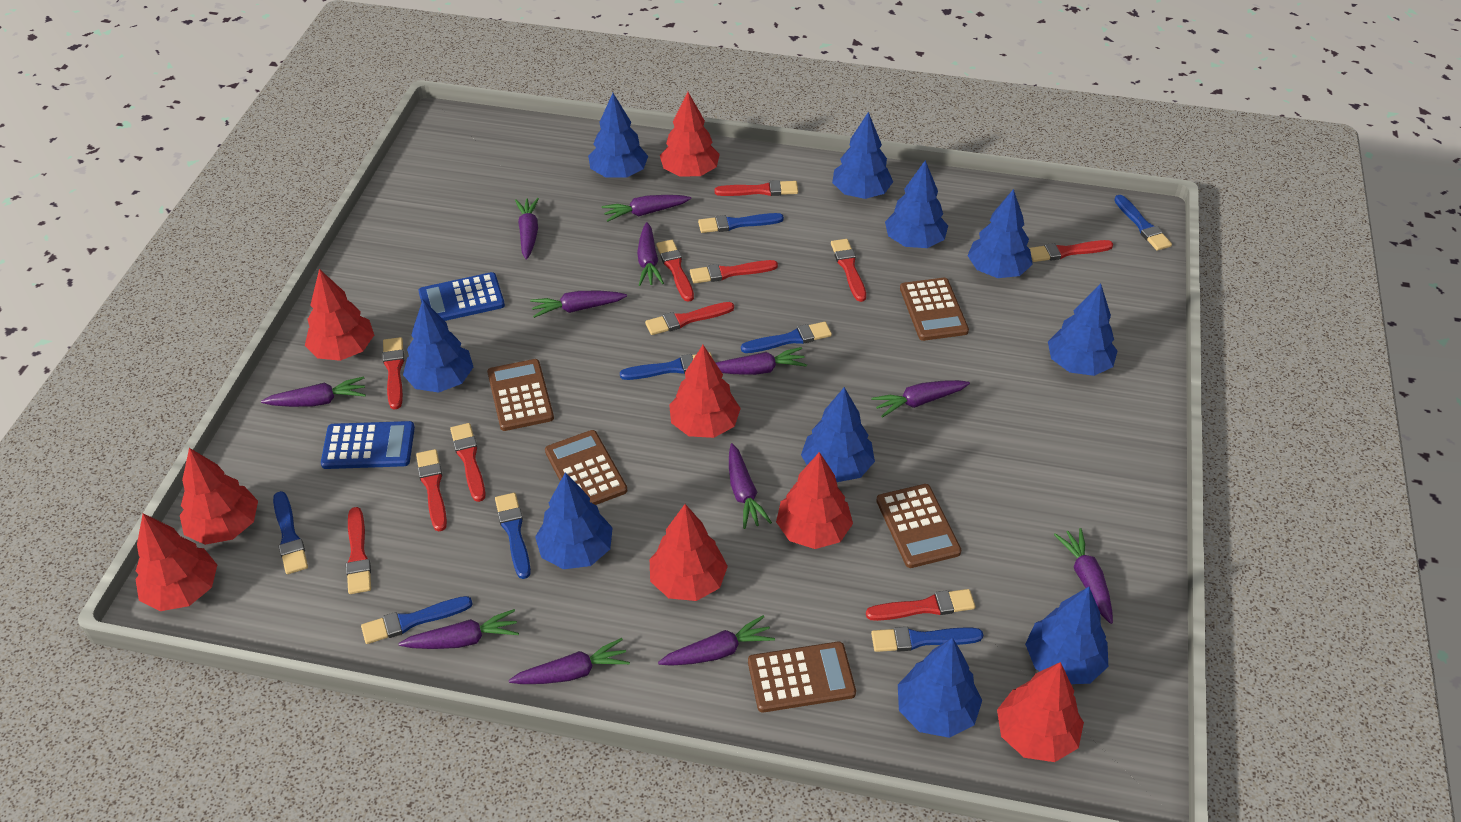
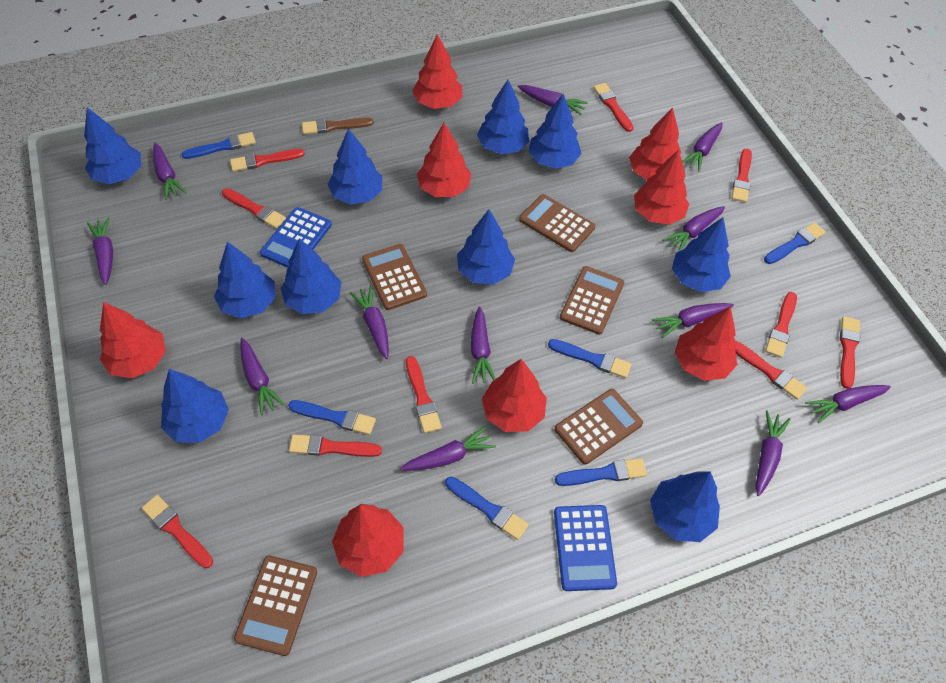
blue brush: [273,491,308,574] [361,596,473,644] [495,493,531,579] [620,352,712,380] [698,213,784,233] [741,322,832,353] [871,627,983,652] [1114,195,1172,251] = 8 -> [181,132,256,159] [288,400,376,435] [445,477,529,540] [548,339,631,378] [555,458,647,486] [764,222,826,264] = 6
brown brush: none = 0 -> [302,117,374,134] = 1
red brush: [346,507,371,594] [382,337,404,409] [416,449,447,531] [450,423,486,502] [645,302,734,335] [656,240,694,302] [690,260,778,284] [715,180,798,196] [831,239,866,302] [866,589,975,621] [1029,240,1113,262] = 11 -> [142,495,213,568] [222,188,286,229] [230,149,305,172] [289,434,382,457] [406,356,442,433] [593,83,633,132] [732,148,752,202] [735,341,807,400] [765,292,797,358] [840,316,860,389] = 10

